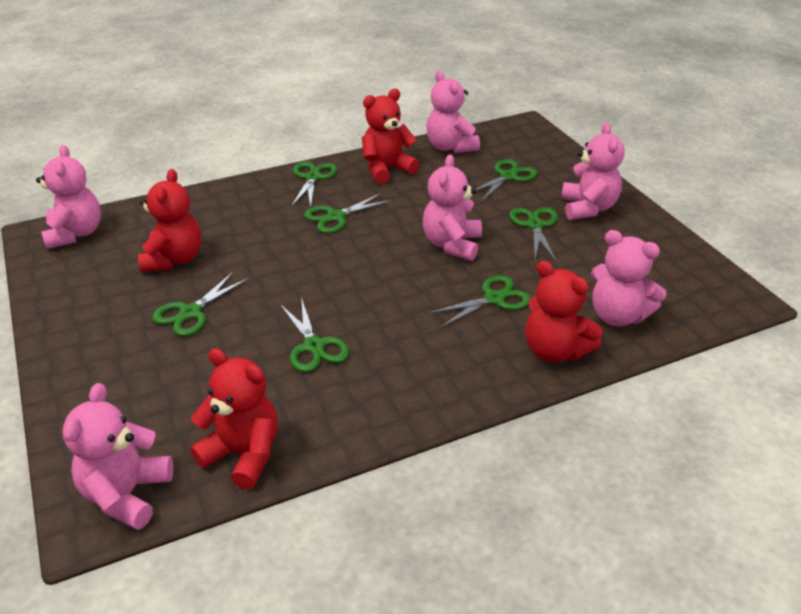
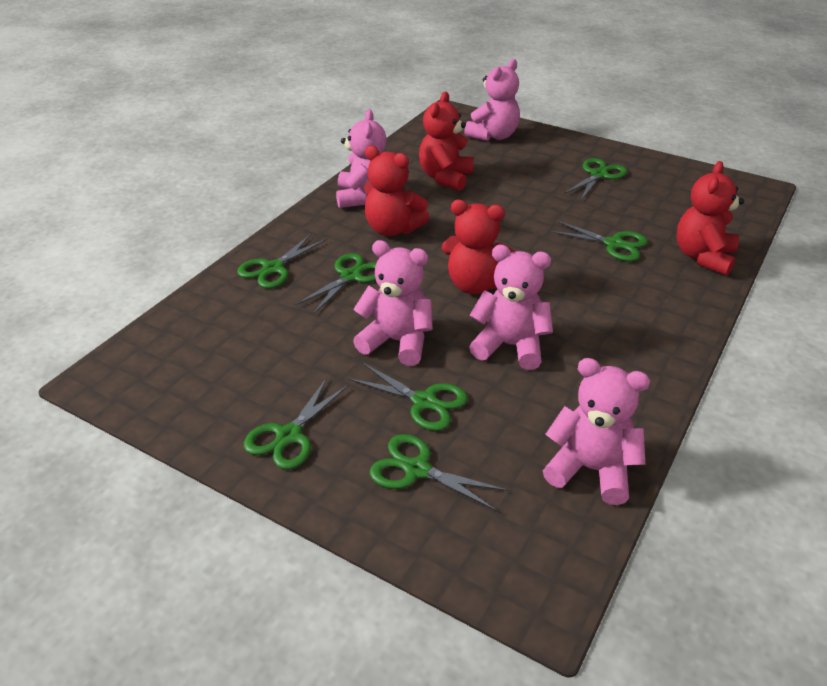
pink teddy bear: [36,145,101,249] [63,383,173,530] [423,155,482,261] [426,71,480,153] [561,123,625,220] [591,230,667,327] = 6 -> [336,109,387,208] [353,240,433,366] [464,59,520,141] [469,245,553,370] [543,358,650,505] = 5

